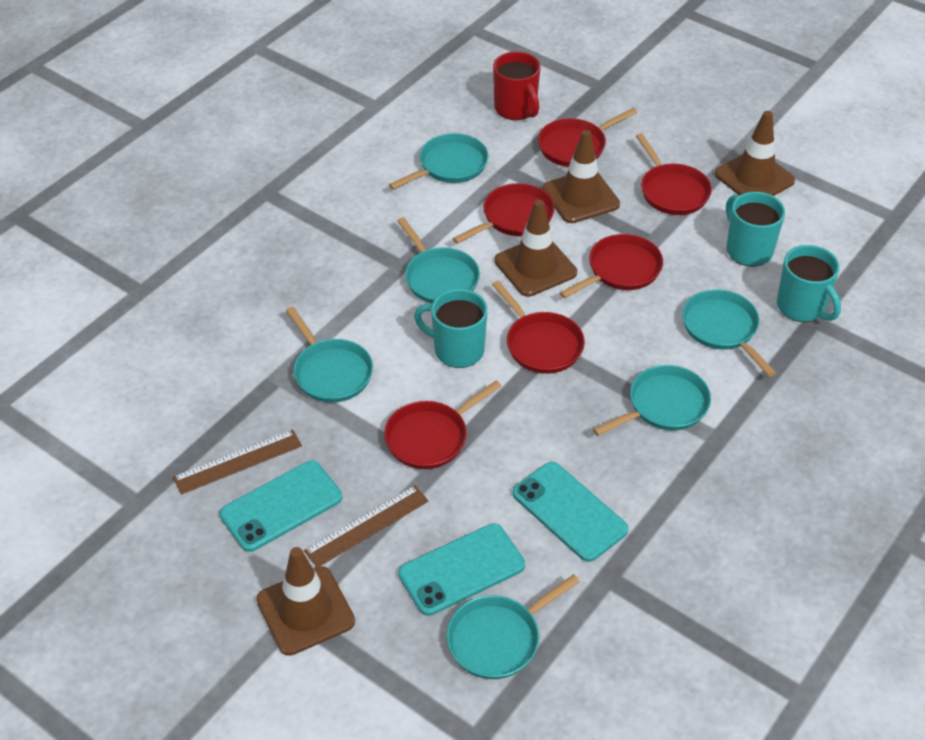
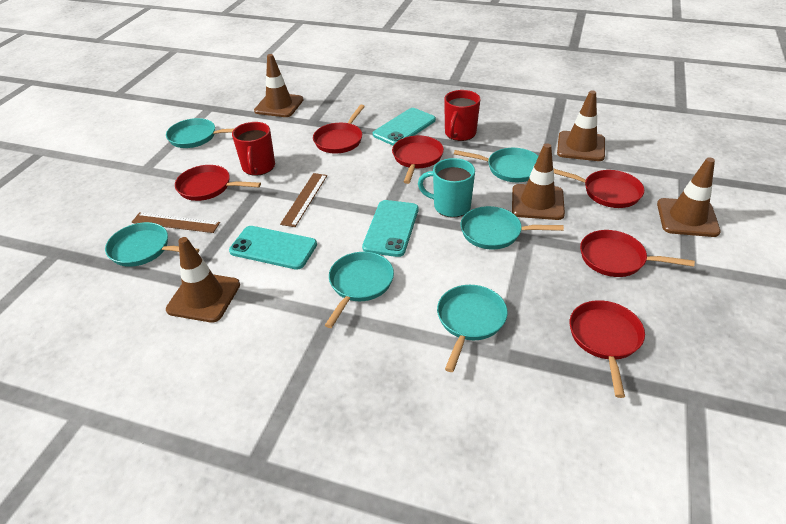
brown traffic cone: [256,547,355,656] [494,200,577,297] [542,130,620,223] [715,111,795,196] = 4 -> [166,237,240,323] [254,54,303,117] [512,143,565,220] [557,90,605,161] [657,158,721,237] = 5
red mug: [493,52,541,120] = 1 -> [232,122,275,176] [444,90,480,141] = 2
turquoise mug: [414,289,488,368] [726,192,785,267] [777,245,841,322] = 3 -> [418,158,475,218] = 1

